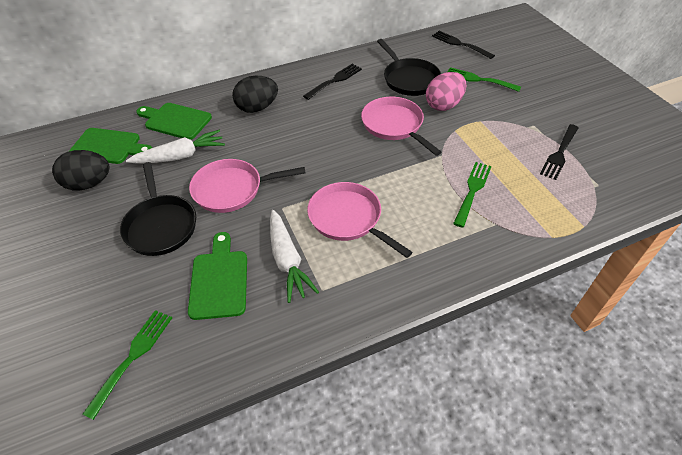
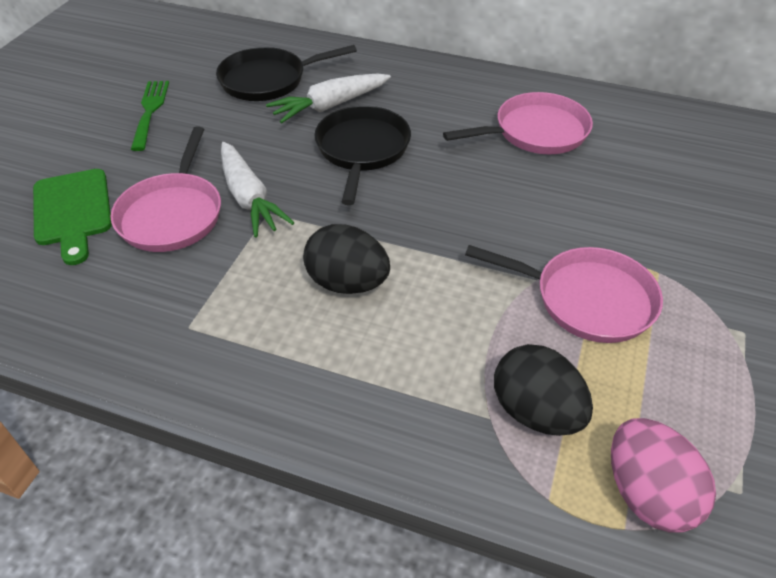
black fork: [303,64,362,100] [432,31,495,59] [540,124,579,180] = 3 -> none = 0
green cutting board: [69,128,152,164] [136,103,212,140] [188,232,247,320] = 3 -> [33,169,112,265] = 1
green fork: [82,310,172,420] [447,67,521,92] [453,162,491,227] = 3 -> [131,81,169,151] = 1

